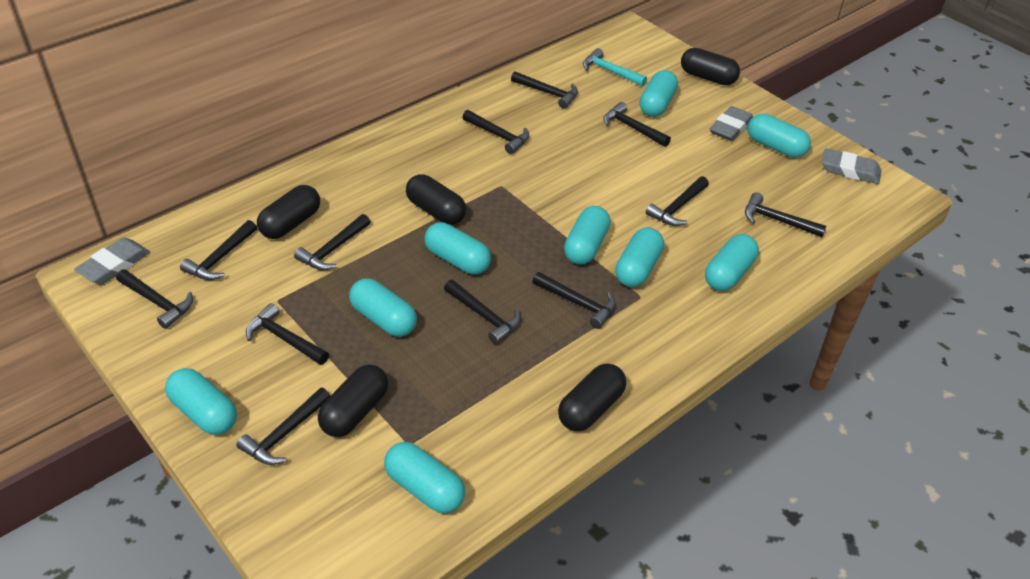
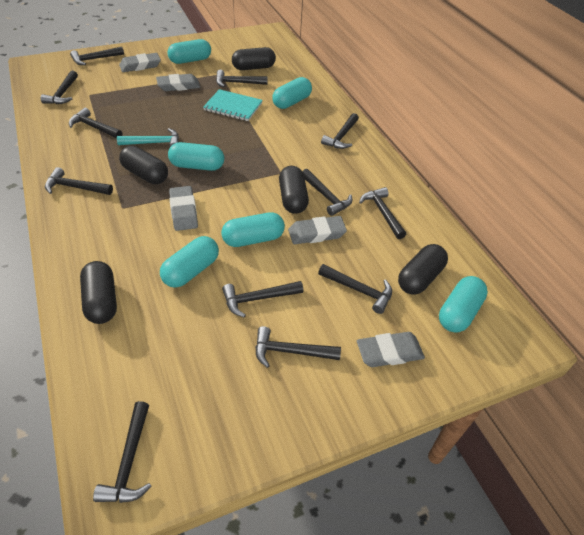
grey eraser: [74,238,150,284] [710,106,753,141] [822,148,881,184] = 3 -> [119,53,161,72] [156,74,200,91] [169,186,198,231] [288,216,347,244] [357,332,425,367] = 5
turquoise capsule: [165,368,237,435] [349,278,417,337] [384,442,465,513] [424,222,491,274] [564,206,610,265] [615,227,664,287] [640,70,678,117] [705,234,759,291] [748,114,811,158] = 9 -> [160,236,219,288] [167,39,211,64] [168,142,224,171] [221,212,285,247] [272,77,312,109] [439,276,488,332] = 6
turquoise notebook: none = 0 -> [203,89,263,121] = 1

